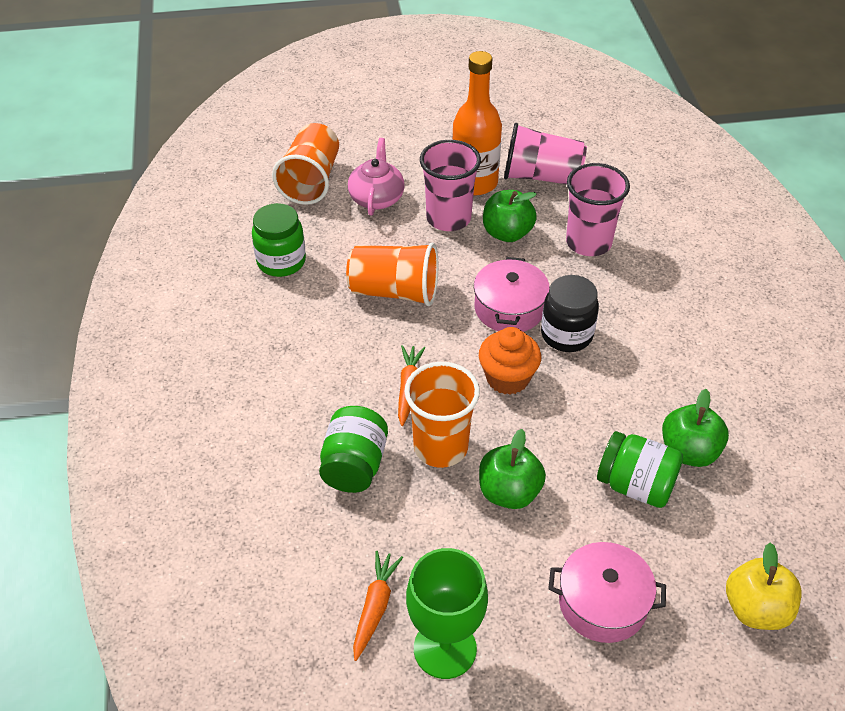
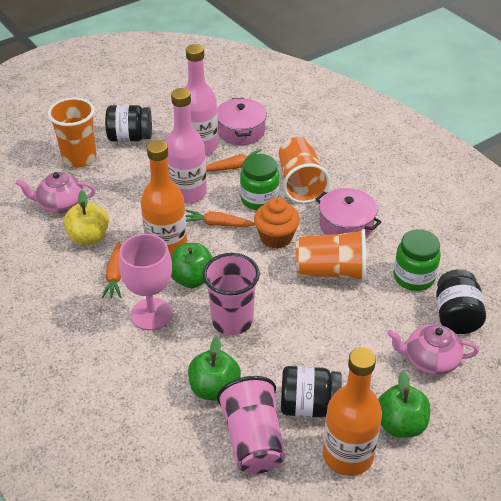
black jar: [541,275,599,352] = 1 -> [105,105,152,142] [281,366,342,417] [436,269,486,334] = 3
green goblet: [406,548,488,679] = 1 -> none = 0
green jar: [252,203,306,277] [319,406,388,493] [597,431,683,508] = 3 -> [240,154,280,210] [394,229,441,291] = 2
orange bottle: [452,51,502,195] = 1 -> [141,140,187,256] [323,347,382,476] = 2
orange carrot: [353,551,403,661] [398,345,425,426] = 2 -> [102,241,121,298] [185,210,255,227] [206,149,262,171] = 3
pink bottle: none = 0 -> [166,88,207,204] [184,44,218,156] = 2
pink cup: [420,140,481,231] [504,123,587,184] [566,163,630,256] = 3 -> [203,253,260,335] [217,376,285,474] = 2
pink goblet: none = 0 -> [119,234,172,330] = 1
pink teapot: [348,138,404,216] = 1 -> [15,172,96,213] [387,324,479,375] = 2

